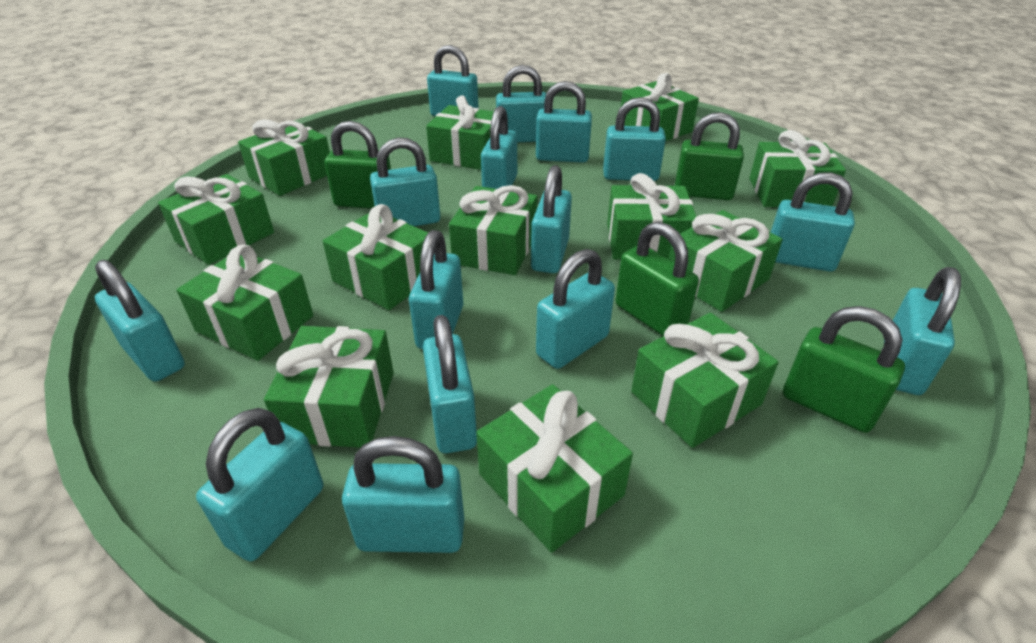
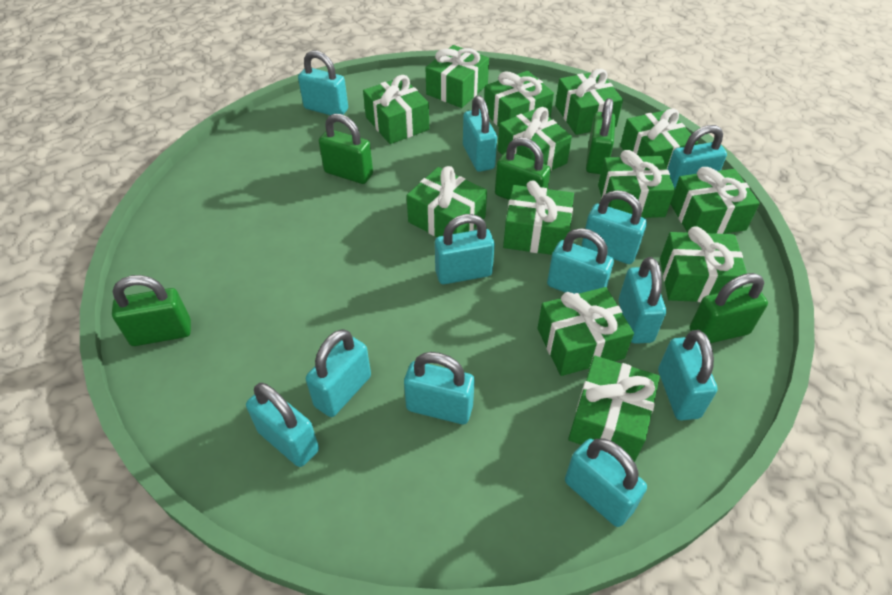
green padlock: [324,121,391,208] [616,222,699,336] [675,112,744,200] [783,306,905,433] = 4 -> [112,275,191,346] [319,114,373,184] [495,137,551,200] [586,98,615,174] [689,273,768,343] = 5
turquoise padlock: [95,260,185,382] [196,408,323,561] [342,436,464,553] [370,138,440,226] [409,230,463,349] [423,315,477,453] [427,45,478,116] [481,106,517,189] [496,65,546,142] [531,165,572,273] [536,81,592,163] [536,249,615,369] [603,97,666,181] [770,172,855,272] [884,267,961,395] = 15 -> [246,383,319,467] [298,50,348,115] [306,329,371,417] [404,352,475,424] [435,214,495,284] [463,96,497,172] [547,228,614,294] [565,438,647,527] [582,190,647,264] [619,257,666,344] [658,330,718,421] [667,125,727,188] = 12

